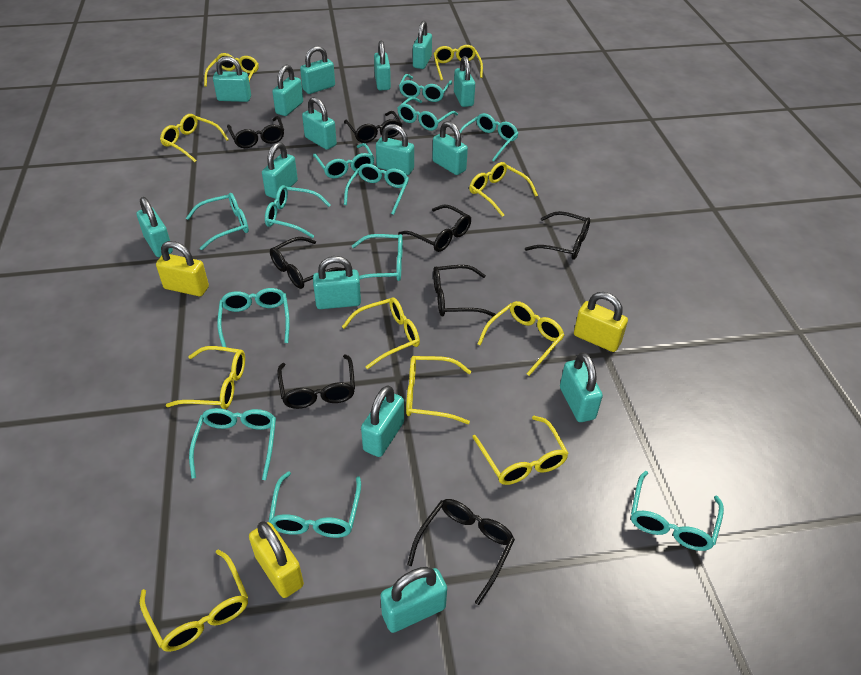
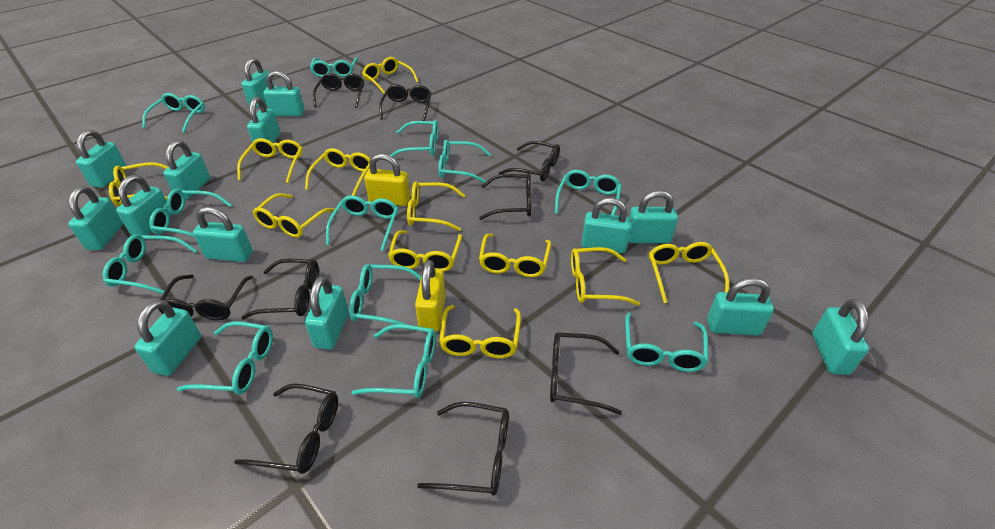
black glasses: [227,116,284,148] [270,237,345,289] [277,354,355,409] [344,111,402,143] [398,205,471,252] [407,499,515,605] [433,265,496,317] [525,211,590,260] = 8 -> [158,274,253,321] [234,384,338,474] [241,259,319,319] [313,73,364,108] [379,84,432,121] [417,402,509,496] [479,173,531,220] [499,141,560,181] [550,332,622,415] = 9
turquoise padlock: [137,197,173,257] [213,56,251,102] [262,142,298,199] [272,64,303,116] [300,46,335,94] [302,97,337,150] [313,256,361,309] [361,385,404,457] [374,40,391,90] [376,124,414,175] [381,567,447,633] [413,21,432,69] [432,121,468,175] [454,56,475,107] [560,352,603,422] = 15 -> [68,186,123,250] [76,130,127,188] [116,175,172,236] [134,300,201,376] [163,140,210,199] [193,207,253,262] [242,58,274,107] [247,97,280,143] [263,71,305,116] [305,276,349,349] [581,198,631,254] [628,190,678,243] [707,278,774,336] [812,299,869,375] = 14
yellow glasses: [140,549,248,652] [160,114,229,162] [166,346,245,409] [204,53,259,87] [342,298,420,369] [406,356,471,424] [434,45,483,81] [469,162,538,217] [472,416,569,485] [478,301,564,376] = 10 -> [109,162,168,206] [237,138,303,183] [253,193,335,238] [305,148,371,196] [362,57,419,94] [388,230,462,272] [407,181,465,231] [439,305,521,358] [479,234,551,277] [571,247,640,306] [649,242,729,303] = 11
yellow padlock: [156,241,209,296] [249,521,304,598] [574,292,628,352] = 3 -> [364,153,410,206] [415,260,446,332] = 2

